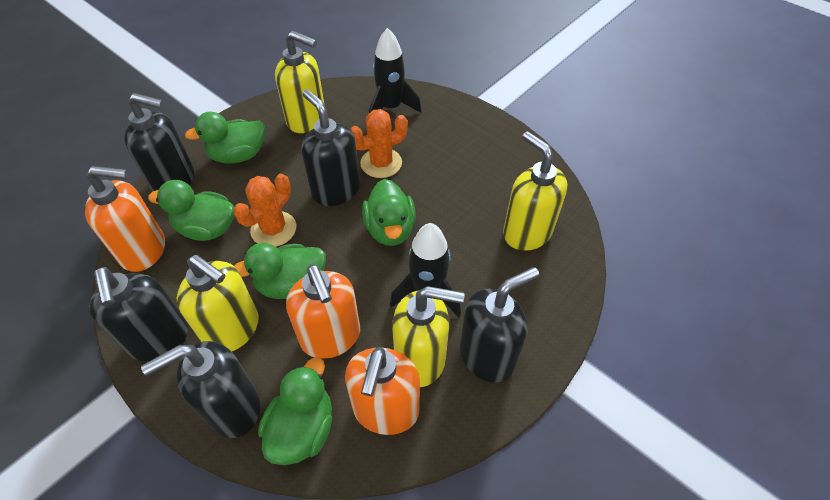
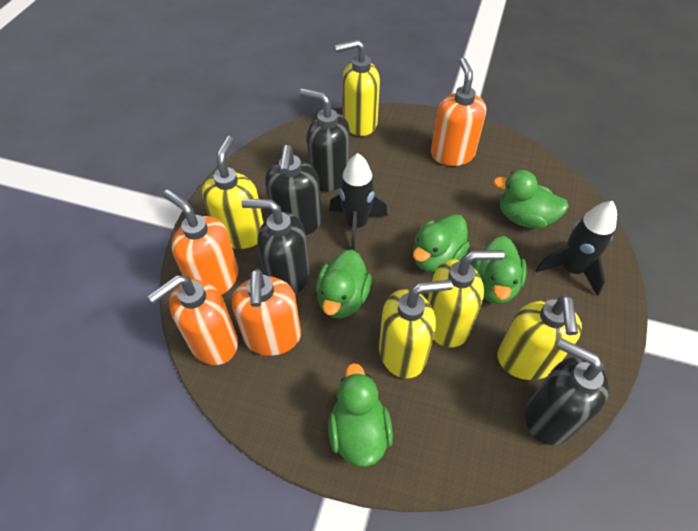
black soap dispenser: [89,267,188,361] [124,93,194,192] [141,341,260,438] [301,89,360,206] [460,267,539,383] = 5 -> [241,199,309,295] [265,145,322,235] [300,88,350,192] [525,338,609,445] = 4
orange cactus: [233,174,296,247] [350,109,408,178] = 2 -> none = 0
orange soap dispenser: [85,166,165,272] [286,265,360,359] [345,347,420,435] = 3 -> [148,275,238,365] [163,190,239,295] [232,269,301,356] [431,58,486,166] = 4
yellow soap dispenser: [177,255,259,351] [275,31,324,133] [392,286,465,387] [503,131,567,251] = 4 -> [202,136,264,249] [335,39,380,136] [379,280,453,379] [428,250,504,348] [497,295,582,380] = 5

